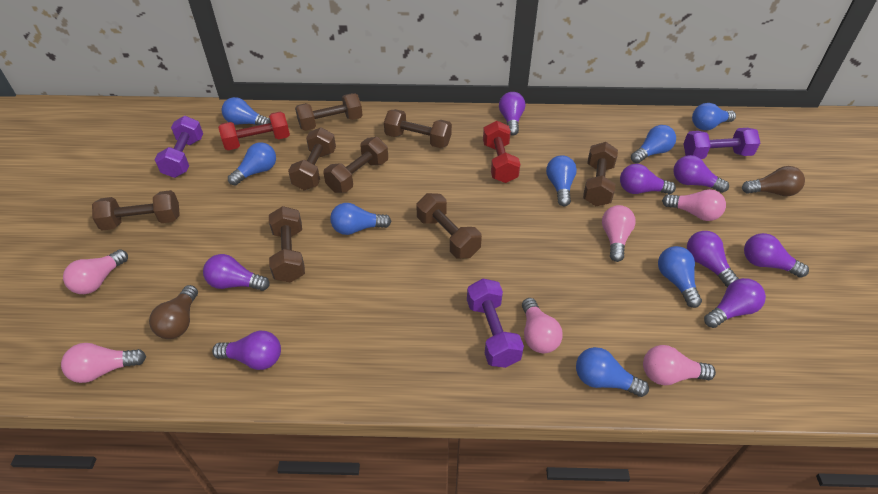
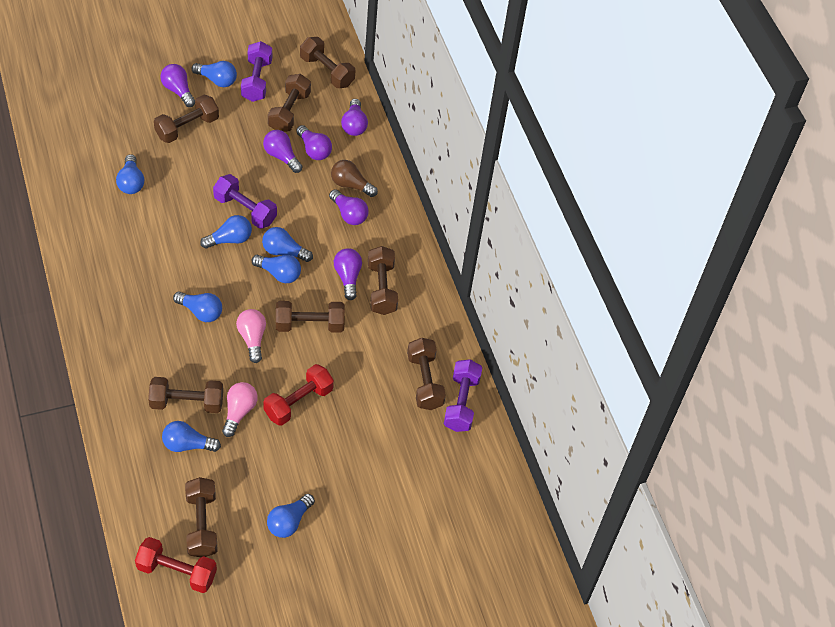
brown light bulb: [149,285,198,339] [742,166,805,196] = 2 -> [331,160,378,197] = 1
pink light bulb: [61,343,146,383] [63,249,128,294] [522,298,563,353] [602,205,636,262] [643,345,716,385] [662,189,726,221] = 6 -> [222,382,258,437] [236,309,266,363] = 2
purple light bulb: [203,254,270,291] [212,331,281,370] [499,92,525,135] [620,164,676,194] [673,155,729,193] [687,231,739,287] [704,278,766,328] [744,233,809,278] = 8 -> [160,64,195,107] [263,130,303,173] [296,125,332,160] [329,189,369,225] [334,248,362,300] [341,99,368,136] = 6

